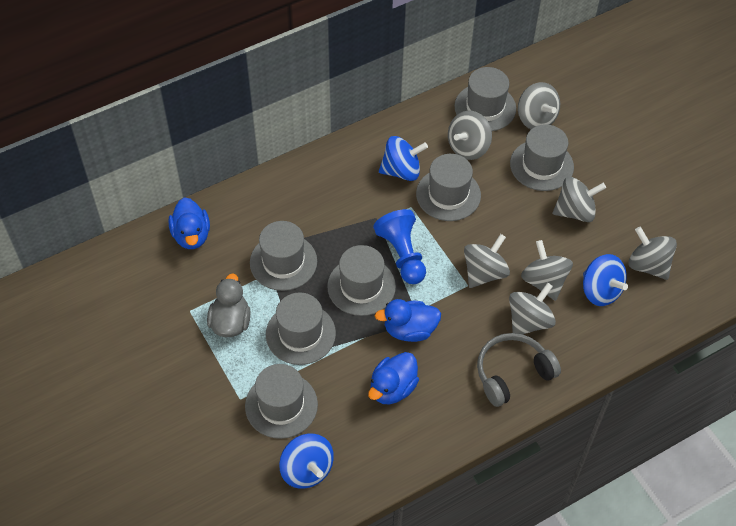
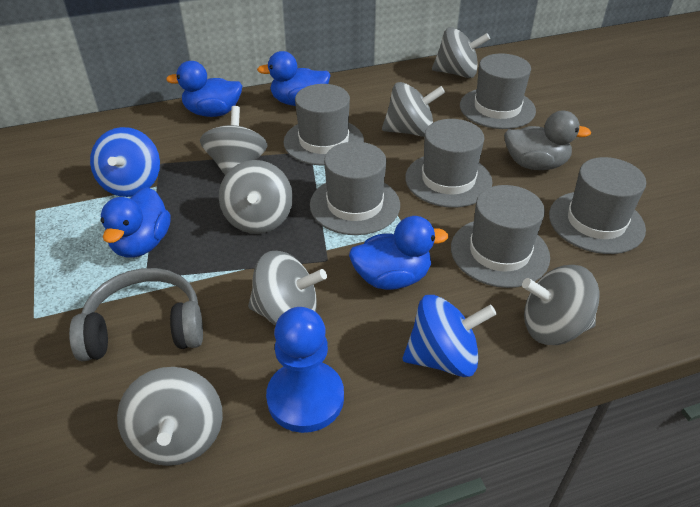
blue duck: [168,197,210,249] [368,352,419,404] [375,299,441,342] = 3 -> [100,187,171,258] [166,61,242,117] [257,51,331,106] [349,216,449,290] = 4
blue spinning top: [279,434,334,489] [379,136,428,181] [583,254,628,306] = 3 -> [90,127,160,197] [403,295,497,377] = 2
grey hat: [245,364,318,439] [250,221,317,291] [266,292,336,365] [327,245,396,316] [416,154,481,221] [454,67,516,131] [510,124,574,191] = 7 -> [284,84,364,165] [310,142,400,235] [405,119,492,208] [451,185,550,288] [460,53,536,129] [549,157,646,254] = 6

